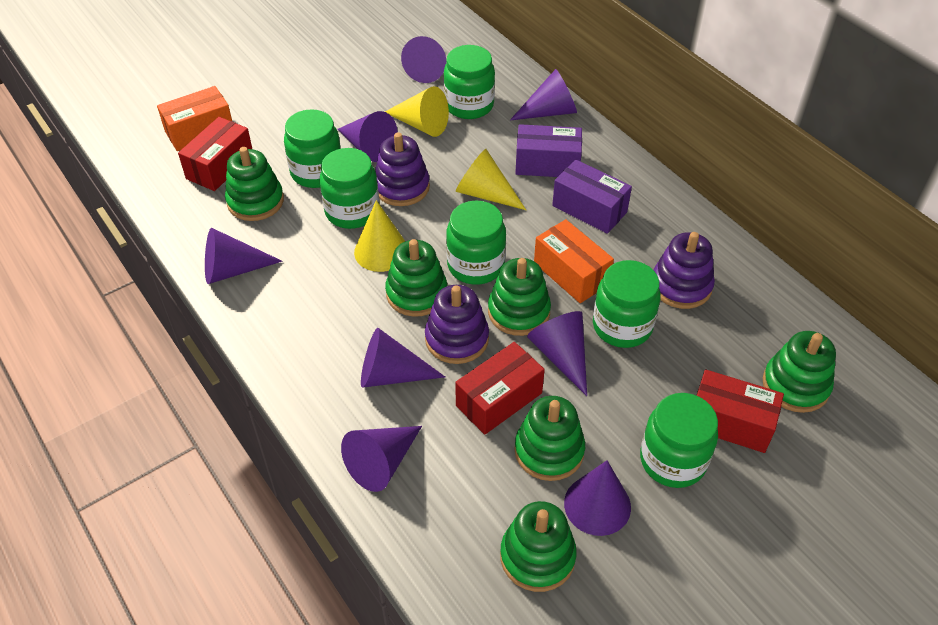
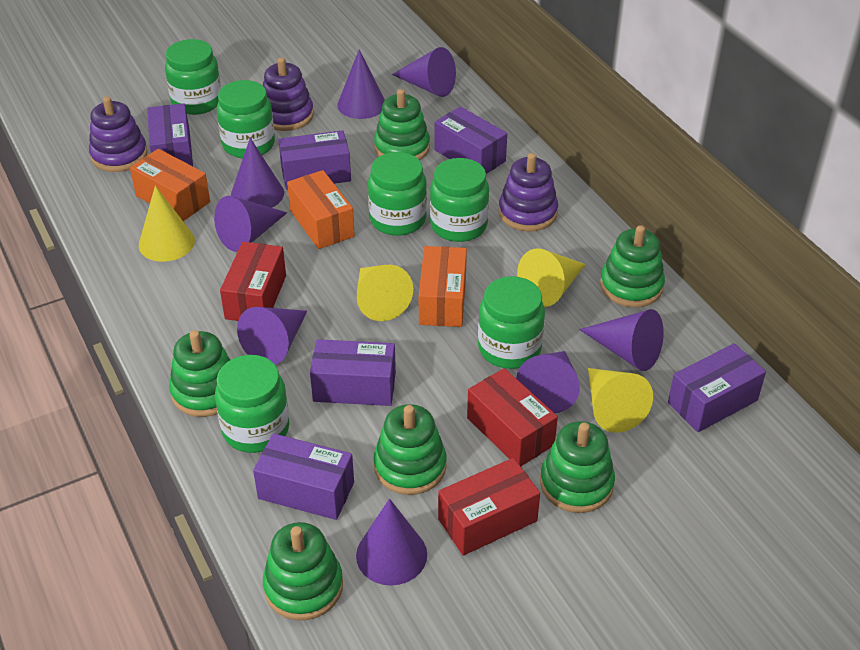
orange box: [157,86,232,151] [534,219,614,303] = 2 -> [130,149,210,221] [287,170,355,249] [419,246,467,327] = 3
purple box: [515,124,582,177] [552,159,632,234] = 2 -> [147,103,193,166] [253,433,354,520] [278,130,351,190] [310,339,396,406] [434,106,507,174] [668,343,766,432] = 6
yellow cone: [354,200,405,272] [385,86,449,137] [456,149,526,210] = 3 -> [139,186,195,262] [357,265,413,321] [517,248,586,307] [588,368,653,433] = 4

